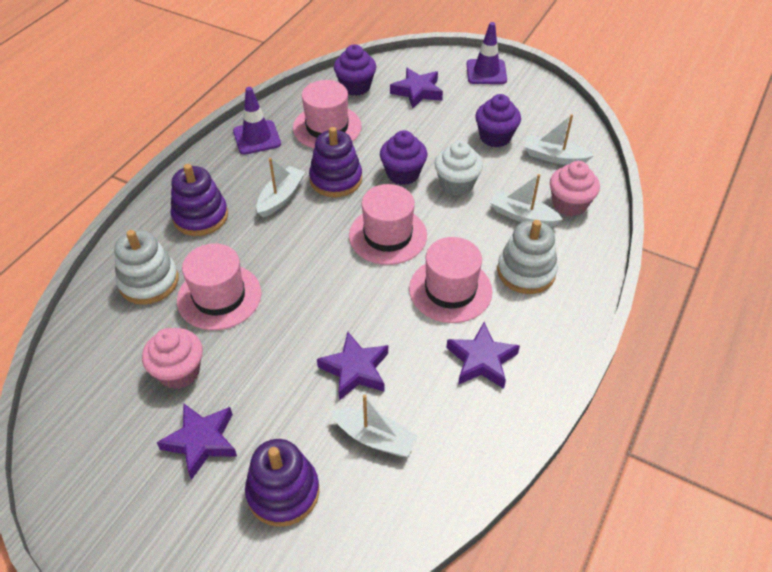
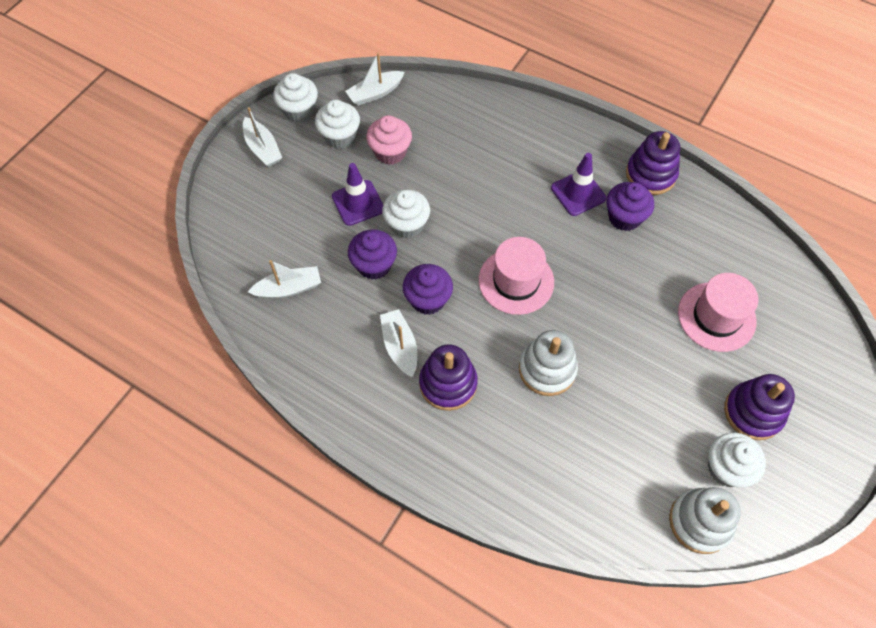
pink cupcake: [142,328,203,389] [550,161,600,217] = 2 -> [366,115,412,165] = 1
pink hat: [177,243,261,330] [293,80,362,148] [349,184,427,265] [409,237,492,323] = 4 -> [479,237,554,315] [678,273,758,352] = 2
purple star: [157,403,237,480] [317,332,388,401] [390,68,443,109] [446,322,520,388] = 4 -> none = 0
white cupcake: [435,141,483,196] = 1 -> [273,73,318,123] [315,100,360,149] [382,189,430,239] [708,433,766,488] = 4

